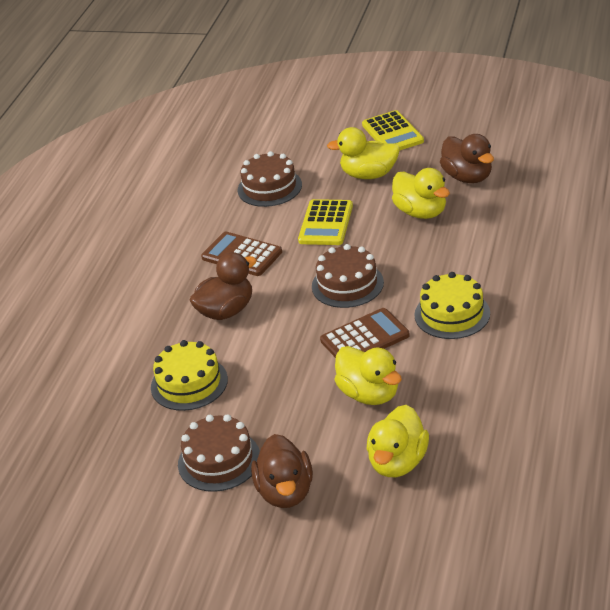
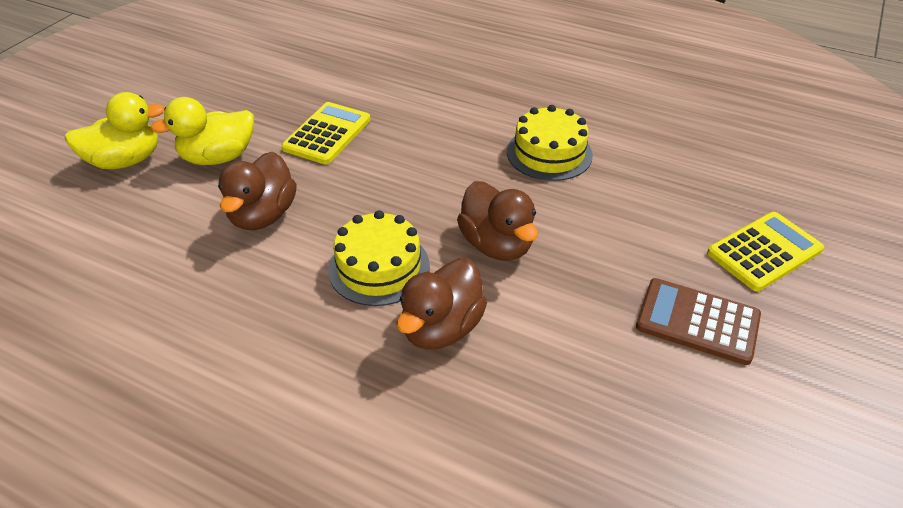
brown cake: [178,414,260,492] [238,151,302,207] [312,244,384,308] = 3 -> none = 0
brown calculator: [201,232,282,276] [320,308,410,358] = 2 -> [636,278,761,365] = 1
yellow duck: [327,127,400,179] [335,346,402,405] [367,405,429,477] [392,168,450,219] = 4 -> [64,92,165,169] [150,97,254,165] = 2

